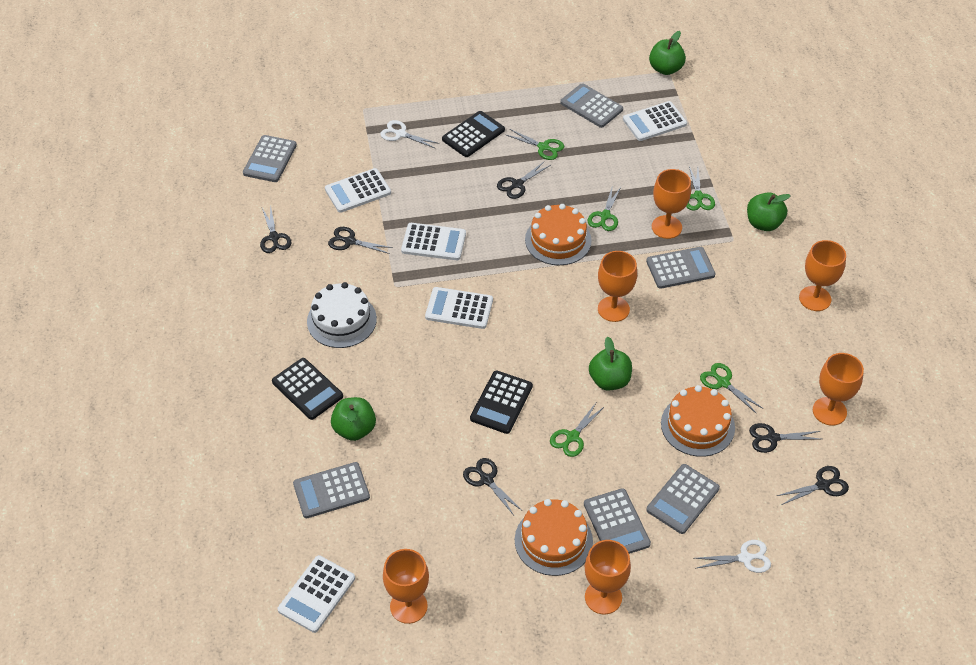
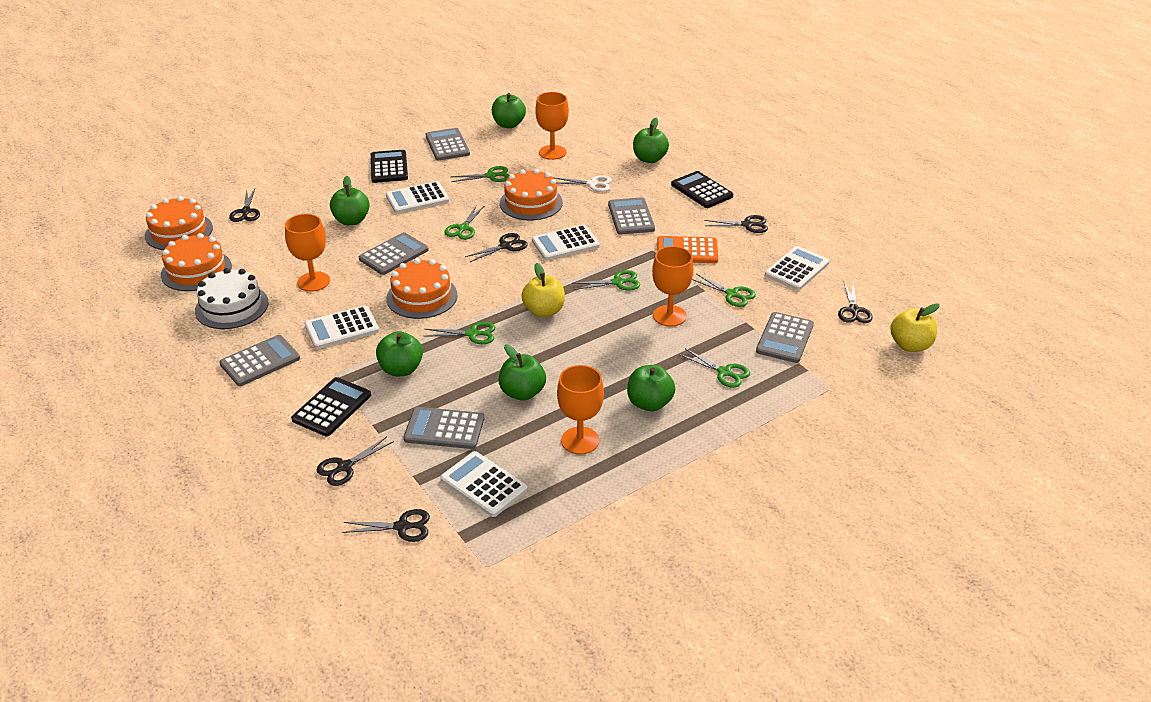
green apple: [331,397,376,441] [589,337,632,390] [649,31,686,75] [747,192,791,231] = 4 -> [330,176,370,225] [376,331,423,376] [492,93,526,128] [498,344,546,401] [627,365,675,411] [633,118,669,163] = 6
green scissors: [506,129,564,160] [550,403,605,457] [587,185,621,231] [686,166,715,211] [700,363,762,414] = 5 -> [423,322,495,344] [445,205,484,240] [450,166,509,182] [572,270,640,291] [679,349,750,388] [692,274,756,307] = 6
orange cake: [515,499,593,576] [525,204,592,265] [661,385,735,457] = 3 -> [145,196,213,250] [161,233,232,291] [386,258,458,319] [500,169,563,220] = 4
orange calculator: none = 0 -> [657,236,718,263] = 1
orange goblet: [383,549,429,624] [585,540,631,614] [598,251,637,322] [652,169,691,239] [799,240,846,311] [813,353,864,426] = 6 -> [285,214,330,292] [535,92,569,160] [557,365,604,454] [652,246,694,327] = 4
white scissors: [380,120,440,149] [694,540,771,573] = 2 -> [555,175,612,192] = 1
yellow apple: none = 0 -> [521,263,565,317] [890,303,940,352] = 2

